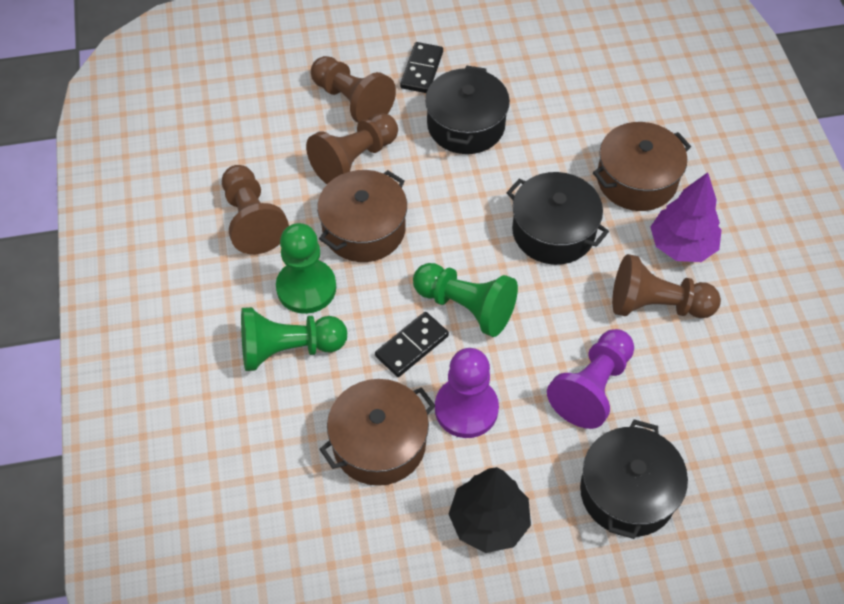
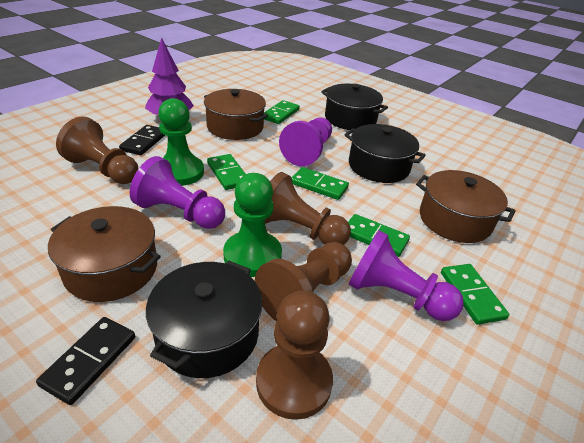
black tree: [449,467,531,553] = 1 -> none = 0
green domino: none = 0 -> [207,154,245,190] [264,100,300,124] [292,167,349,200] [348,214,410,257] [441,264,509,325] = 5
green pawn: [241,307,347,371] [276,223,336,314] [413,263,518,337] = 3 -> [158,98,204,186] [223,173,282,277] = 2
purple pawn: [435,348,499,438] [547,329,634,429] = 2 -> [130,156,225,229] [279,118,332,166] [349,230,464,321] = 3

